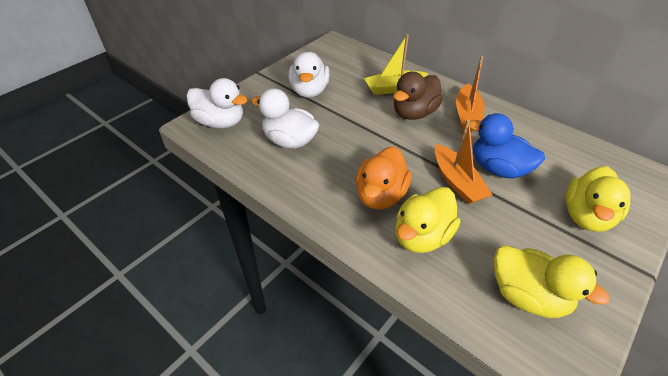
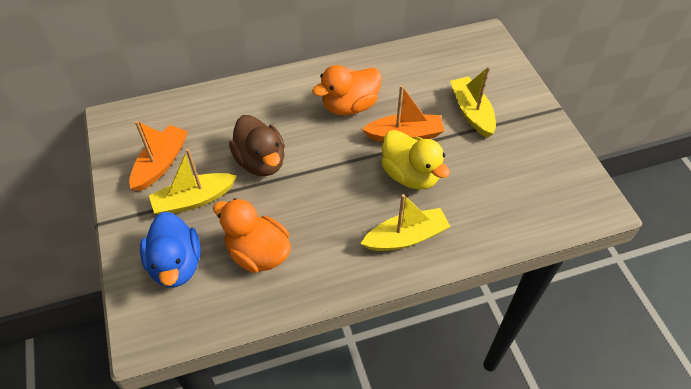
orange duck: [356,147,412,210] = 1 -> [213,198,291,273] [312,65,382,116] = 2
white duck: [186,78,248,128] [251,88,319,149] [288,51,330,98] = 3 -> none = 0
yellow boat: [364,34,429,95] = 1 -> [149,149,237,214] [360,194,451,251] [450,67,496,138] = 3
yellow duck: [395,187,460,253] [494,245,610,318] [565,166,630,232] = 3 -> [381,130,450,190] = 1

